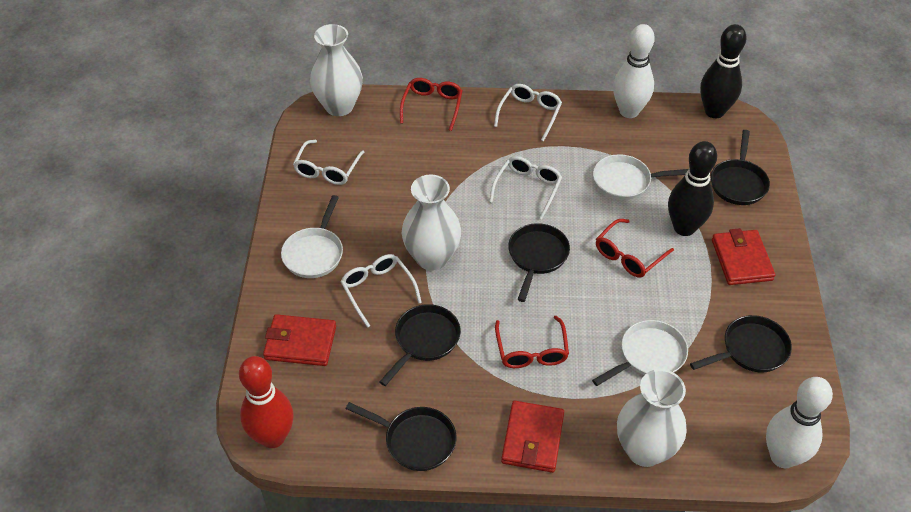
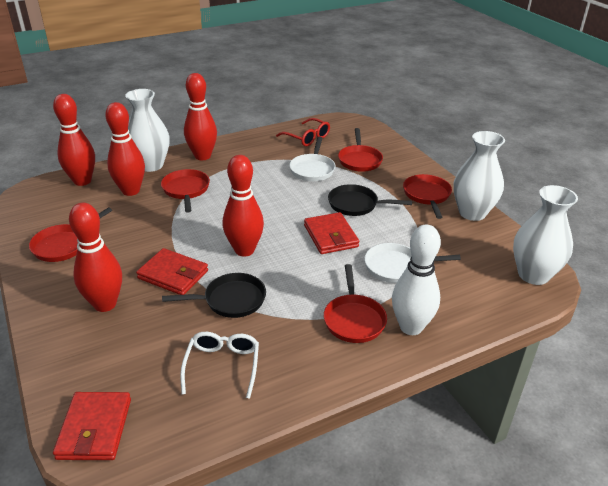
black bowling pin: [668,141,717,236] [700,24,746,118] = 2 -> none = 0
black pan: [346,402,456,471] [379,304,461,386] [508,223,570,302] [690,315,792,372] [711,130,770,205] = 5 -> [162,273,266,318] [328,184,412,216] = 2
red bowling pin: [239,356,293,448] = 1 -> [53,94,95,186] [69,203,122,312] [105,102,145,196] [184,73,217,160] [223,155,264,257] = 5
red glasses: [400,78,463,131] [495,316,569,368] [596,219,674,278] = 3 -> [276,118,330,146] = 1
red pan: none = 0 -> [29,207,112,262] [161,169,210,213] [324,264,387,343] [338,128,383,172] [403,174,452,219] = 5
white bowling pin: [613,24,655,118] [766,377,833,468] = 2 -> [392,225,441,335] = 1
white glasses: [293,140,364,185] [340,254,422,328] [489,156,562,220] [494,84,562,141] = 4 -> [180,332,259,399] = 1
white pan: [281,195,343,278] [592,320,688,386] [593,154,688,200] = 3 -> [289,136,335,181] [364,243,461,283] = 2

